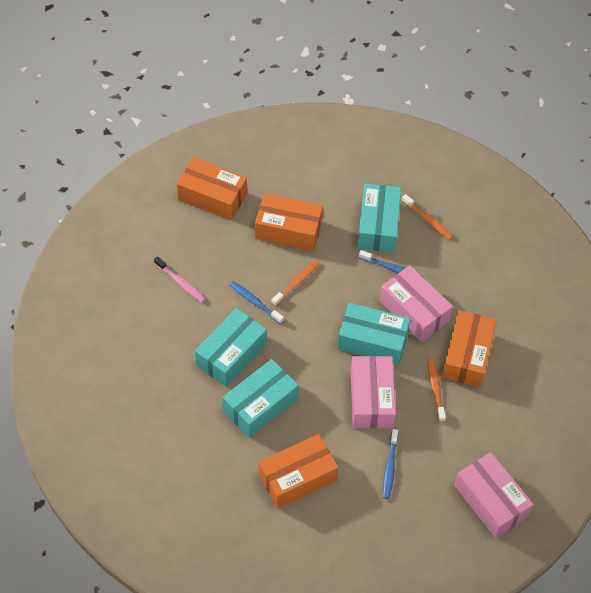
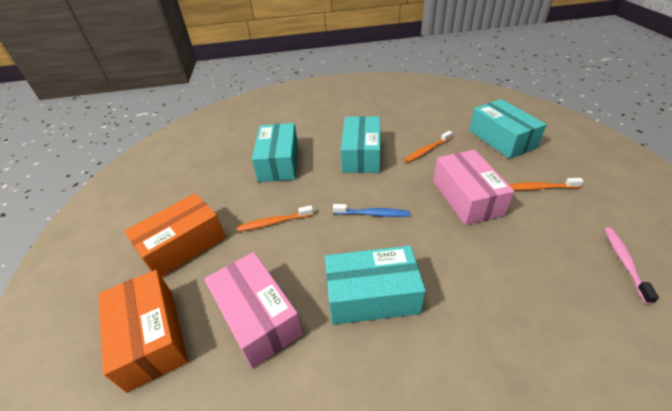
blue toothbrush: [230,281,284,324] [359,250,423,277] [383,429,398,499] = 3 -> [333,204,410,217] = 1
orange box: [177,157,247,221] [255,193,323,251] [259,434,338,509] [442,310,497,387] = 4 -> [98,270,188,393] [124,193,226,277] = 2
pink box: [351,356,396,428] [380,265,453,342] [454,452,533,538] = 3 -> [204,252,303,369] [433,150,514,225] = 2

